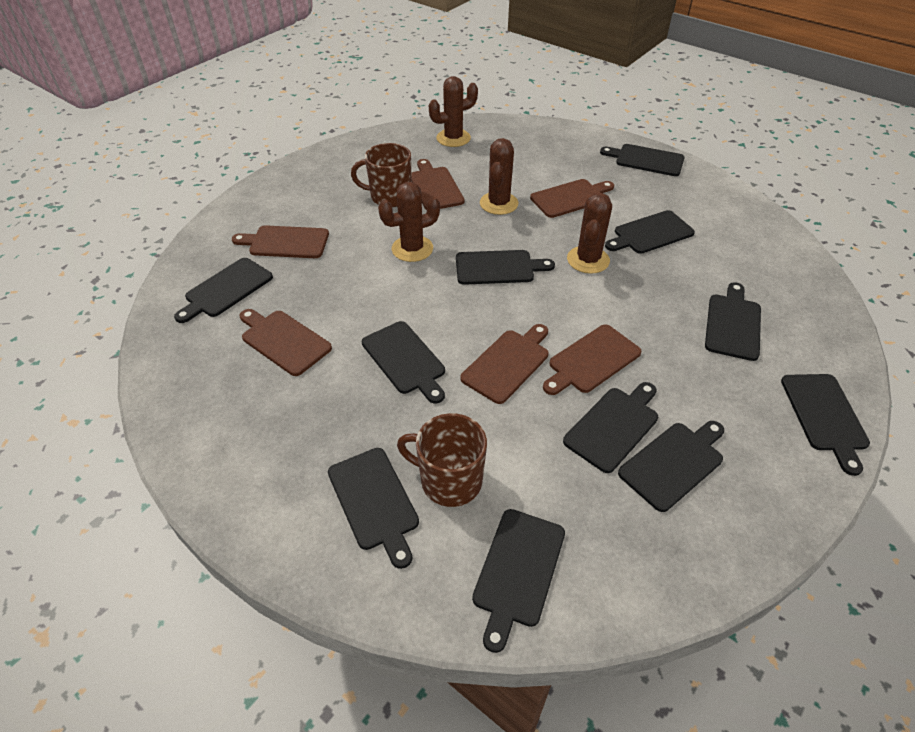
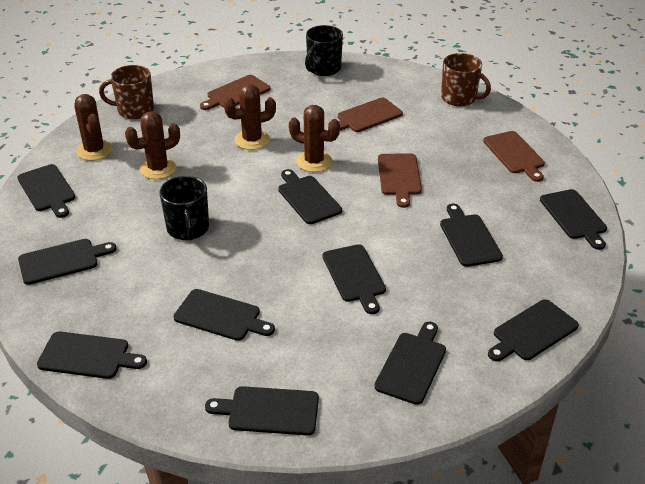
black mug: none = 0 -> [160,176,209,241] [305,25,343,76] = 2
brown cutting board: [232,225,329,258] [239,309,332,376] [411,159,465,210] [460,324,549,404] [530,179,614,218] [543,325,641,395] = 6 -> [200,75,270,110] [338,98,403,132] [378,153,422,208] [483,131,545,182] = 4

